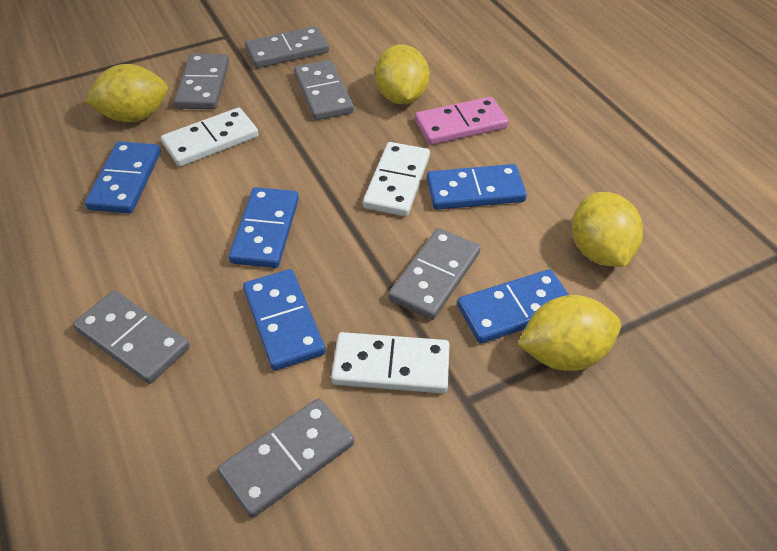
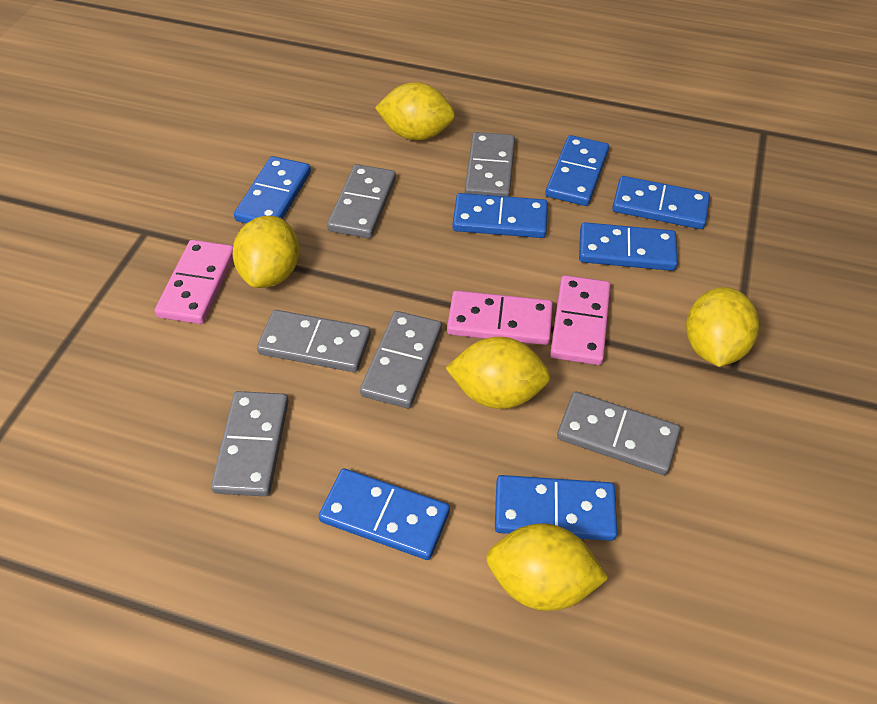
blue domino: [85,141,161,213] [229,187,299,268] [243,269,325,371] [426,164,527,210] [457,269,569,344] = 5 -> [234,156,311,223] [319,468,450,560] [453,193,548,238] [495,475,617,541] [546,135,609,206] [579,222,678,271] [612,176,710,229] = 7
pink domino: [415,97,509,145] = 1 -> [155,240,233,324] [447,290,553,345] [550,275,611,365] = 3
white domino: [161,108,259,167] [331,332,450,393] [363,142,430,216] = 3 -> none = 0
yellow lemon: [84,64,168,122] [375,44,429,104] [518,295,621,371] [572,192,643,267] = 4 -> [233,216,299,288] [375,82,455,140] [446,337,551,409] [486,523,609,611] [686,287,759,367] = 5

